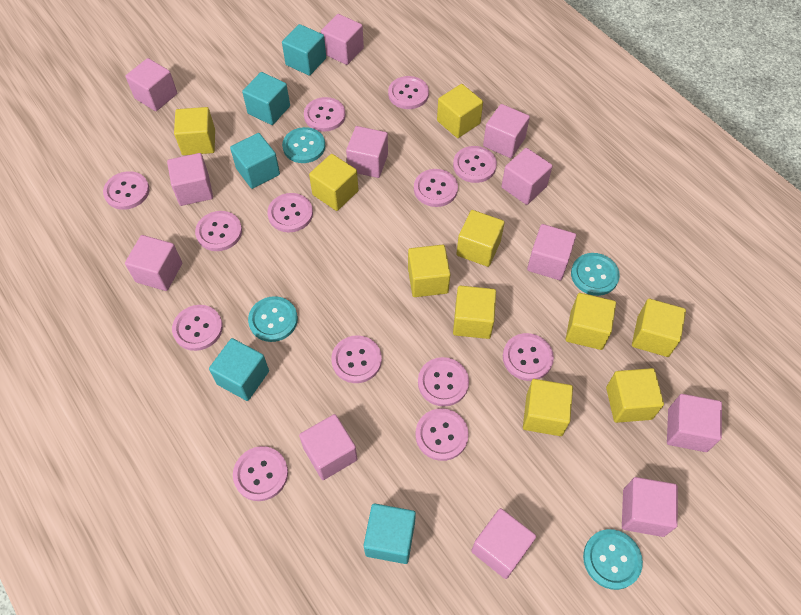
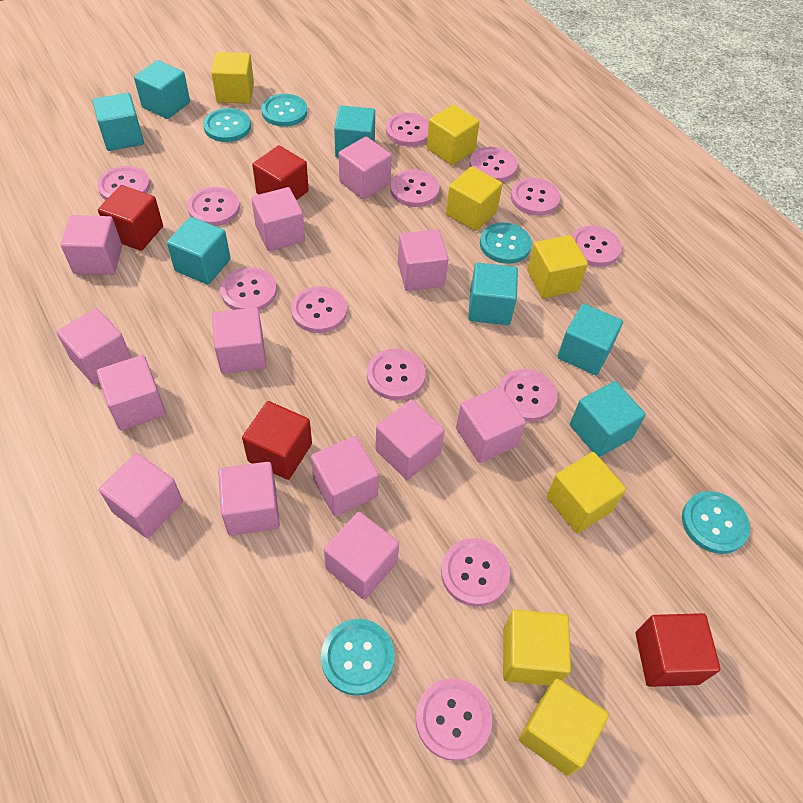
pink cube: [125,58,177,111] [125,235,182,291] [167,153,213,206] [299,414,357,480] [321,14,364,65] [346,126,388,178] [471,508,536,579] [483,104,530,158] [501,148,553,205] [527,224,576,280] [622,477,678,537] [667,394,722,452] = 12 -> [57,308,131,384] [61,215,122,275] [97,355,166,431] [99,453,183,538] [212,307,266,374] [218,462,280,536] [251,187,305,251] [311,436,379,517] [324,512,399,600] [339,137,392,200] [375,400,445,480] [398,229,449,291] [456,387,526,463] = 13
red cube: none = 0 -> [98,185,163,251] [242,401,312,480] [252,145,309,200] [636,613,720,687] = 4
turquoise button: [248,296,298,342] [282,127,325,163] [571,253,620,296] [583,529,643,590] = 4 -> [203,108,251,142] [261,94,308,127] [321,619,395,696] [480,222,532,264] [682,491,750,554] = 5
turquoise cube: [209,338,269,401] [230,133,280,189] [242,72,290,125] [282,24,326,76] [364,503,416,564] = 5 -> [93,93,144,151] [134,60,190,119] [167,217,231,285] [334,106,375,158] [468,263,518,325] [557,304,623,375] [570,381,646,457] = 7
yellow cube: [174,107,215,155] [309,154,358,211] [408,245,451,297] [437,84,483,138] [453,286,496,339] [456,210,505,267] [523,379,573,436] [566,293,616,350] [606,368,664,423] [632,299,686,357] = 10 -> [211,52,254,104] [427,104,480,165] [446,166,503,231] [503,609,571,686] [519,679,609,776] [527,235,588,298] [546,452,626,533] = 7

